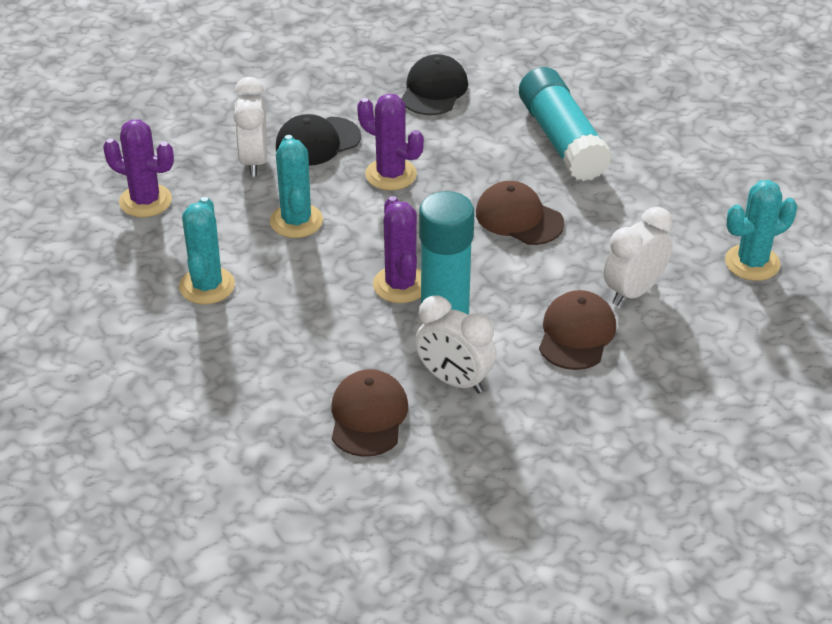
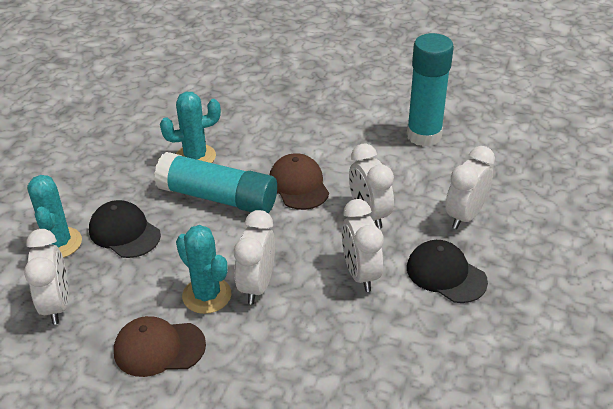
brown cap: [332,369,408,457] [476,181,564,245] [539,290,616,370] = 3 -> [114,316,206,377] [270,153,329,210] = 2
purple cactus: [103,120,174,217] [357,93,424,190] [373,196,421,303] = 3 -> none = 0
white clock: [233,77,267,177] [415,296,496,393] [604,207,673,306] = 3 -> [24,229,69,325] [234,210,275,304] [342,199,384,292] [349,144,394,229] [445,146,495,229] = 5

